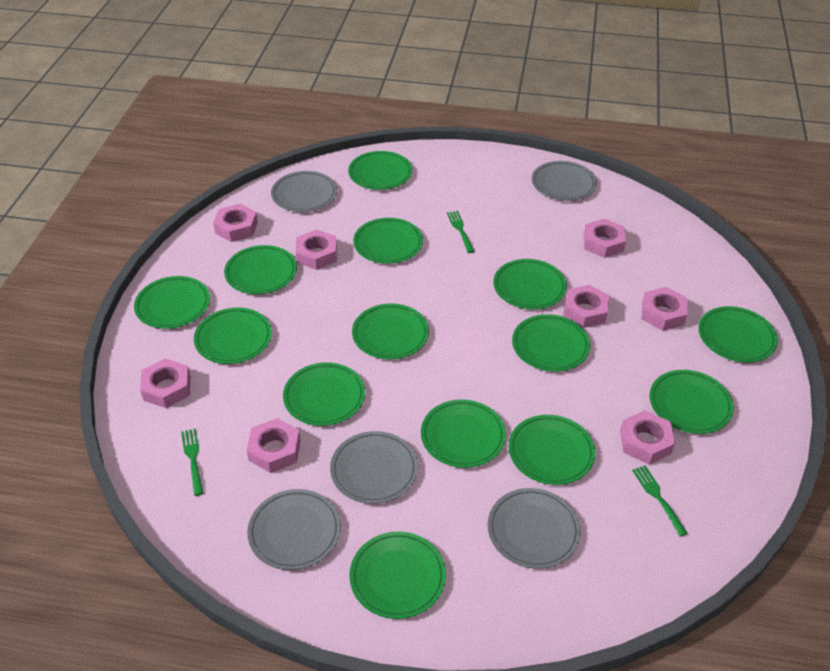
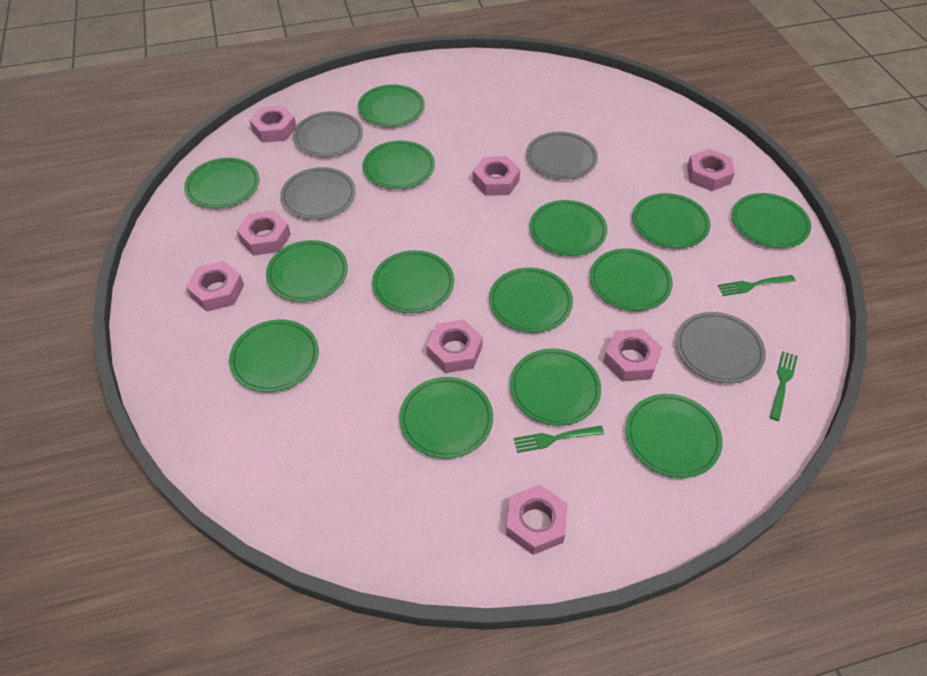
grey plate: [247,489,341,570] [271,171,337,212] [330,431,418,504] [488,488,581,569] [532,161,597,201] = 5 -> [280,167,356,219] [293,111,363,157] [526,132,598,179] [676,312,766,384] = 4

